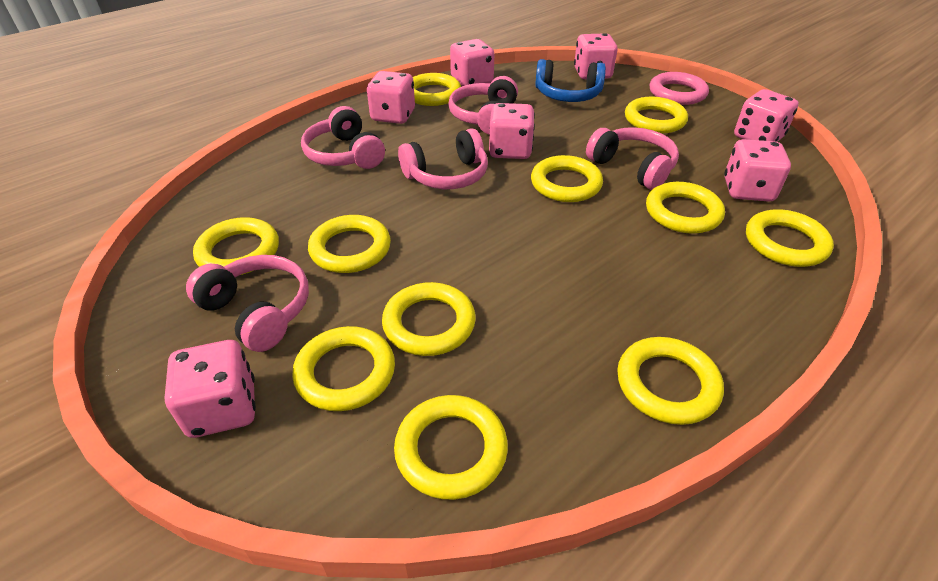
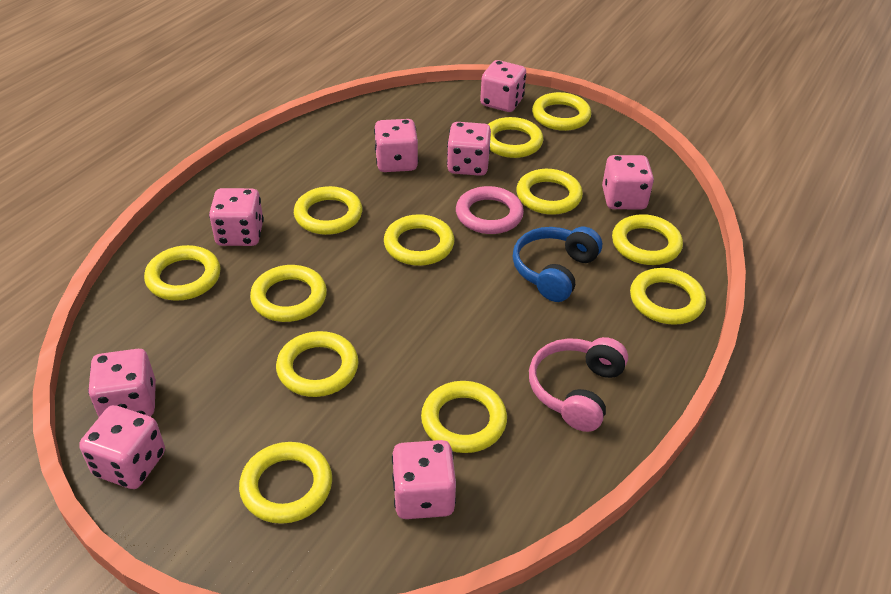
pink dice: [165,340,256,438] [367,71,415,124] [450,39,494,86] [489,103,535,159] [574,33,618,79] [724,139,791,202] [734,89,799,142] = 7 -> [79,405,165,489] [88,349,156,417] [209,188,264,246] [374,119,418,172] [392,440,456,519] [447,122,491,176] [480,60,526,112] [602,155,654,209] = 8
pink headphones: [186,255,309,352] [301,106,385,169] [398,128,488,189] [448,76,518,134] [586,127,679,190] = 5 -> [529,337,628,432] = 1
yellow ring: [193,217,279,275] [292,326,395,411] [308,215,391,273] [382,282,476,356] [394,395,508,500] [413,73,461,106] [531,155,603,202] [617,337,724,425] [625,96,688,133] [646,182,725,234] [746,209,834,267] = 11 -> [144,245,221,301] [239,442,332,524] [250,265,327,322] [276,331,359,397] [294,186,362,235] [384,214,454,266] [421,381,507,453] [488,117,543,158] [516,169,583,215] [532,92,591,131] [612,214,683,265] [630,268,706,325] = 12

